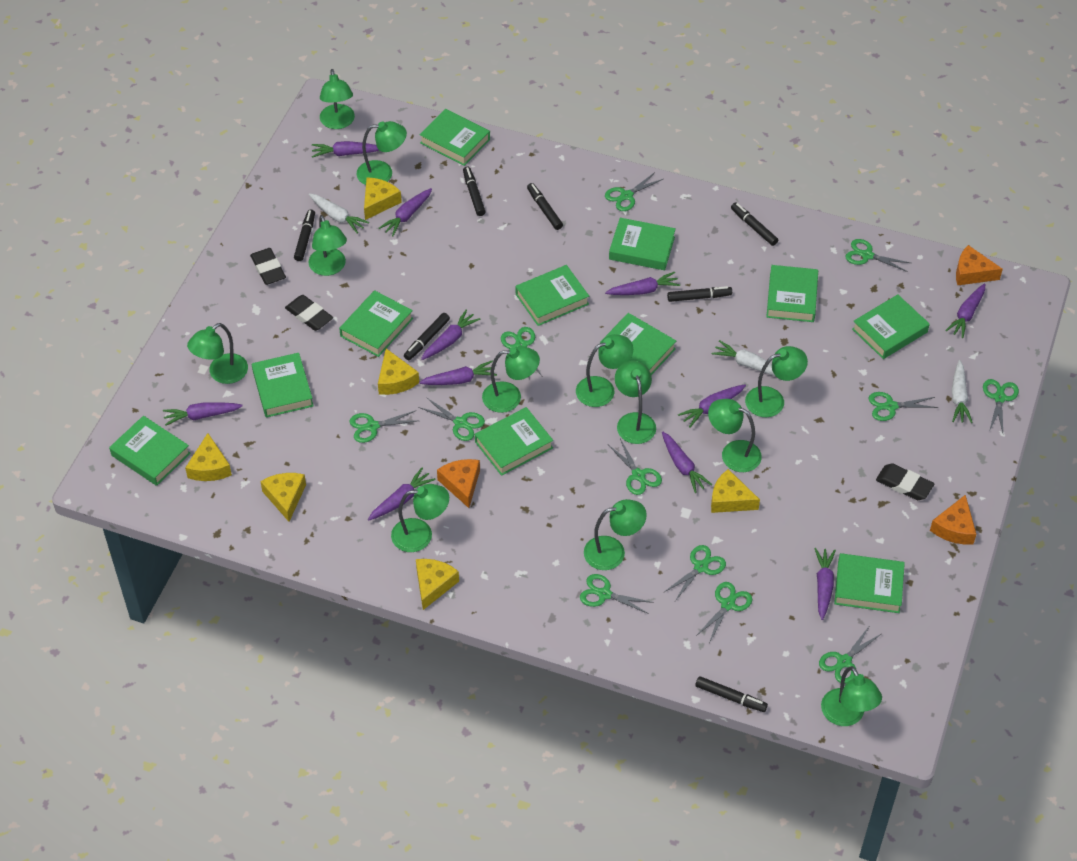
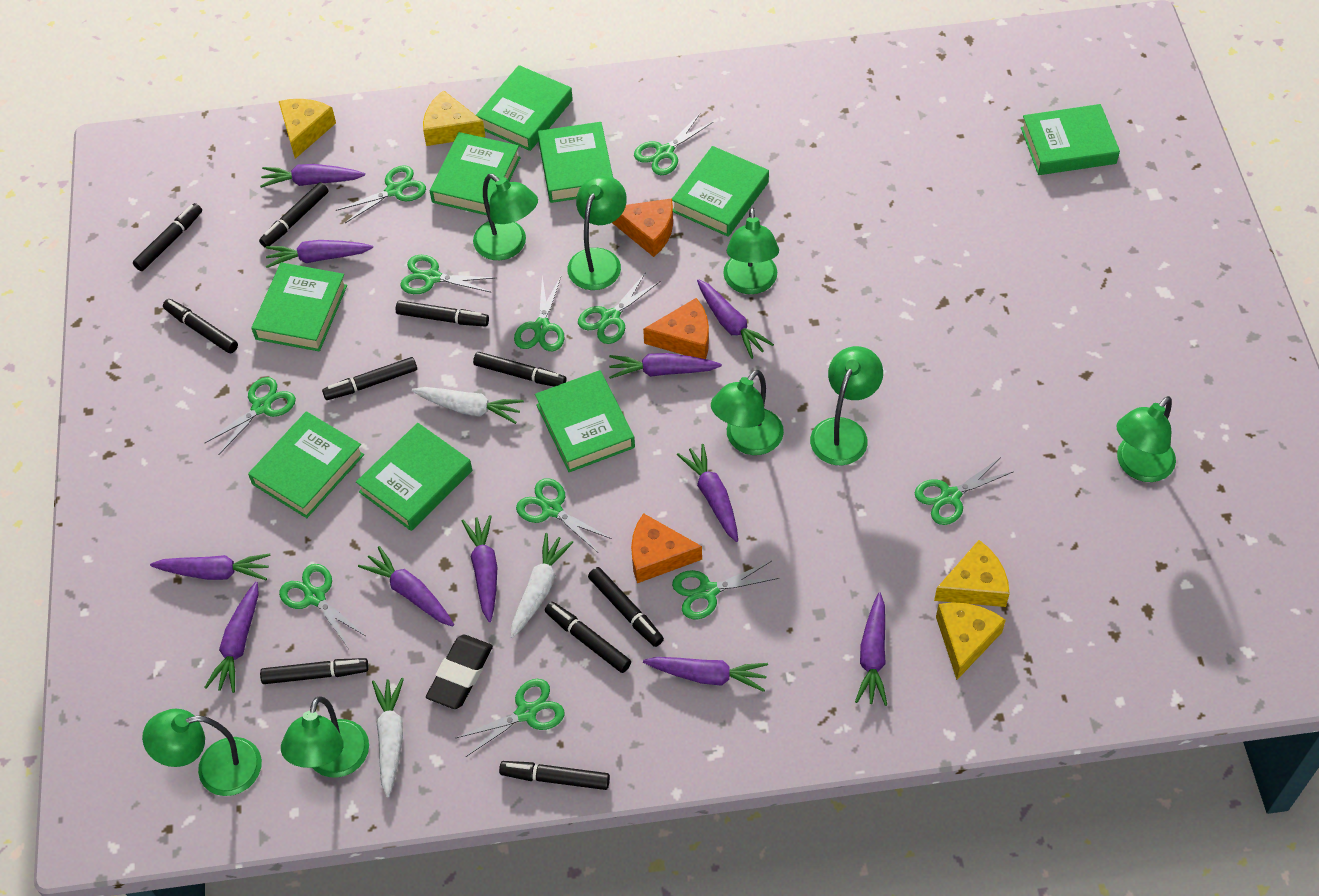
black eraser: [250,248,286,285] [285,295,333,331] [876,463,934,500] = 3 -> [426,635,493,709] = 1
black marker: [294,209,315,261] [404,313,450,360] [463,167,486,216] [527,183,563,230] [667,286,732,302] [695,676,768,712] [731,203,778,246] = 7 -> [133,203,202,271] [163,299,238,353] [259,182,329,248] [260,658,369,684] [322,357,417,400] [396,300,489,327] [473,352,566,387] [499,761,610,790] [545,602,631,673] [588,567,664,647] = 10
green book: [109,416,191,486] [252,353,314,418] [339,290,413,357] [419,109,490,166] [475,407,553,476] [516,265,589,326] [600,313,676,375] [609,218,676,270] [766,265,818,322] [834,553,905,613] [852,294,930,359] = 11 -> [248,411,364,518] [251,262,347,352] [356,423,472,531] [430,132,520,215] [476,65,573,151] [535,370,635,472] [538,122,613,203] [672,146,769,237] [1021,104,1120,175] = 9
green lamp: [187,323,248,384] [309,215,347,276] [320,69,355,129] [357,121,407,185] [391,484,449,552] [482,346,540,413] [576,334,633,407] [584,499,647,570] [615,361,656,444] [708,399,762,472] [745,346,808,417] [821,666,882,726] = 12 -> [142,709,262,796] [281,696,369,778] [473,174,538,260] [567,175,627,290] [711,370,784,455] [723,207,779,294] [810,346,883,465] [1116,396,1176,482] = 8
green scissors: [349,410,417,443] [418,397,485,441] [501,327,543,380] [580,574,654,614] [605,172,663,211] [609,439,662,495] [663,545,726,601] [696,582,752,643] [819,625,881,684] [845,239,910,272] [868,392,938,421] [983,379,1019,433] = 12 -> [205,377,296,455] [279,564,367,649] [336,165,426,223] [400,255,496,294] [456,679,565,757] [514,276,565,352] [516,478,612,552] [578,272,660,344] [634,114,714,175] [672,561,779,619] [915,457,1014,525] = 11
yellow cheese: [185,433,232,481] [260,473,306,522] [364,177,402,220] [378,349,419,395] [416,559,459,610] [711,469,760,513] = 6 -> [279,99,336,159] [423,90,486,146] [934,540,1010,607] [936,602,1006,680] = 4

